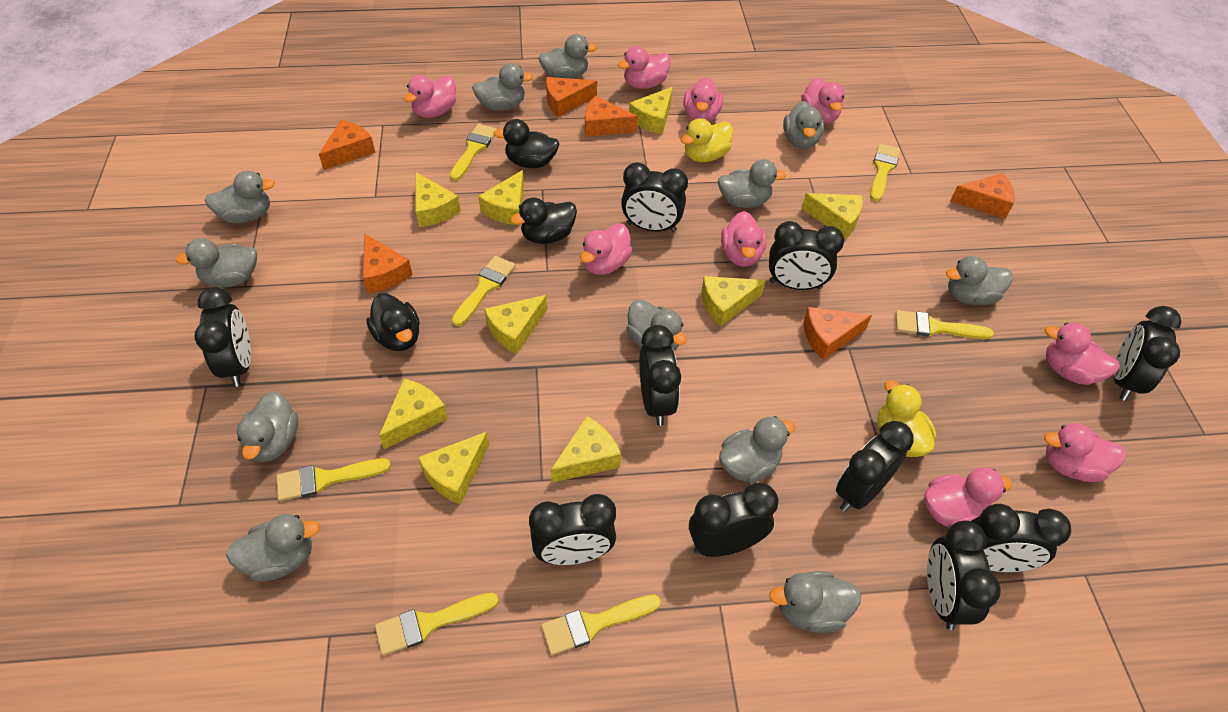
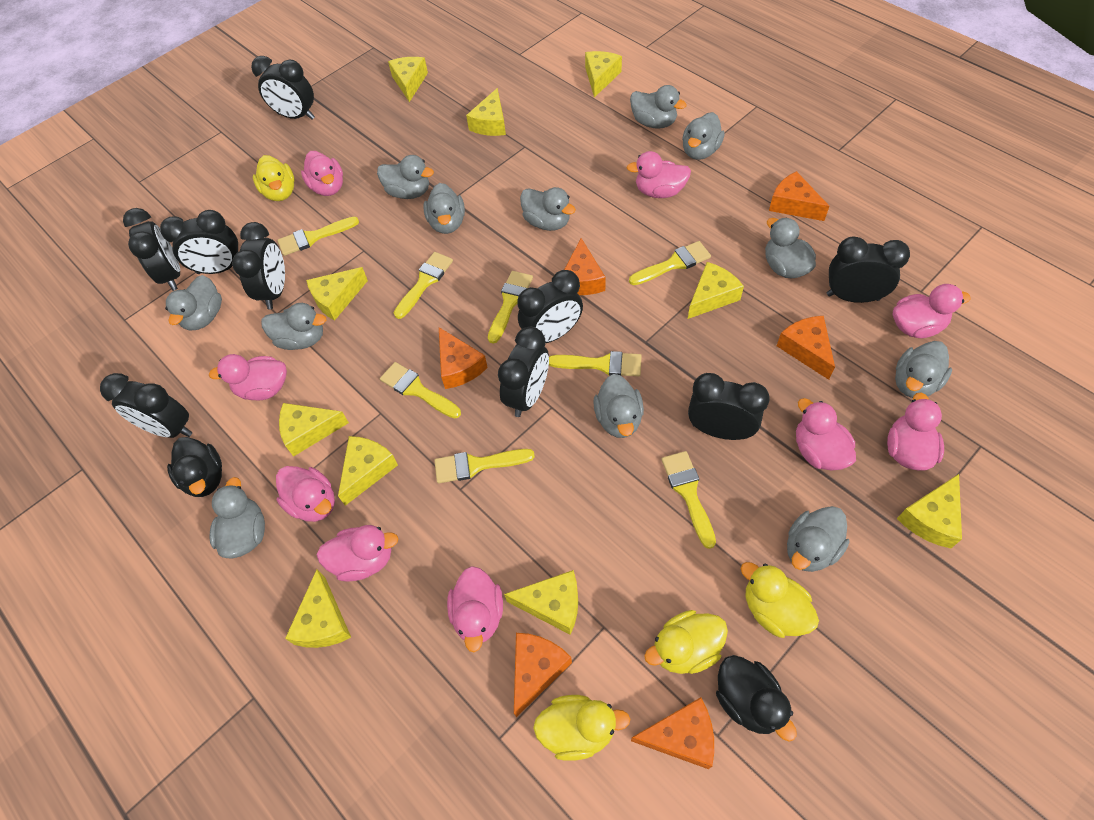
black clock: [194,287,251,387] [529,494,616,565] [621,162,688,232] [639,325,681,426] [689,483,779,557] [769,221,844,290] [836,421,914,512] [927,521,1001,630] [971,504,1071,572] [1114,306,1181,401] = 10 -> [100,373,192,438] [123,208,180,291] [160,210,238,274] [232,222,285,309] [251,56,315,120] [498,327,549,417] [517,270,583,343] [688,373,770,440] [827,236,910,303] = 9
black duck: [366,293,420,351] [494,119,559,168] [510,198,577,244] = 3 -> [167,437,222,497] [716,655,797,742] = 2
yellow brush: [277,459,391,501] [375,593,499,656] [450,124,497,181] [452,256,515,326] [541,594,661,655] [870,144,900,201] [896,310,994,339] = 7 -> [277,216,359,256] [380,362,461,419] [394,252,453,319] [434,449,535,483] [488,271,533,344] [549,351,642,376] [629,241,711,285] [661,451,716,549] = 8
yellow cheese: [379,379,448,449] [416,172,460,227] [418,432,489,505] [478,170,524,225] [485,295,547,354] [551,416,621,483] [629,87,673,134] [702,276,766,327] [801,193,863,239] = 9 -> [279,403,349,457] [285,569,351,648] [306,267,368,321] [338,436,398,506] [388,57,428,102] [466,88,506,136] [504,570,578,635] [585,51,622,98] [688,262,744,319] [897,474,962,548] = 10
yellow duck: [681,118,733,162] [877,380,936,457] = 2 -> [253,155,295,201] [533,695,630,761] [644,610,728,674] [741,562,819,638] = 4

